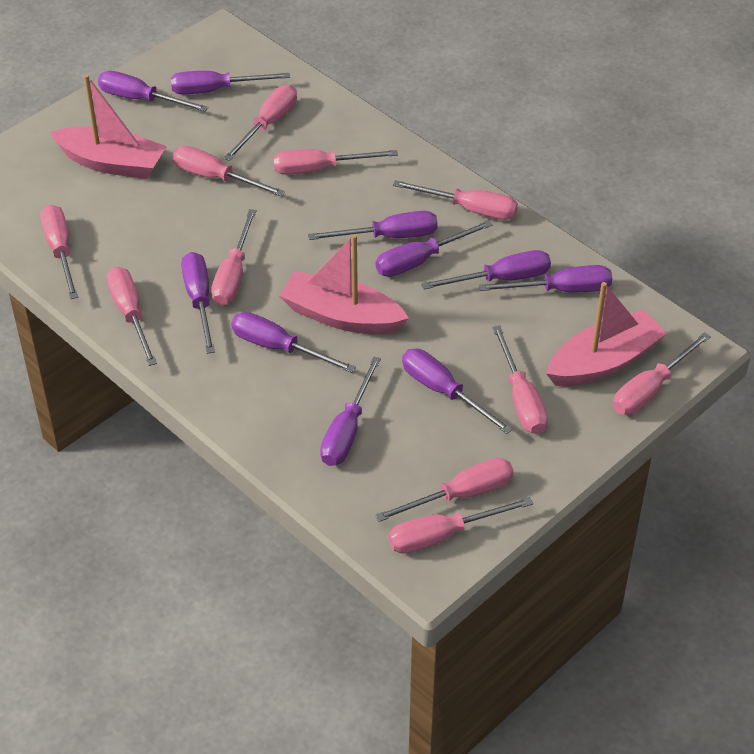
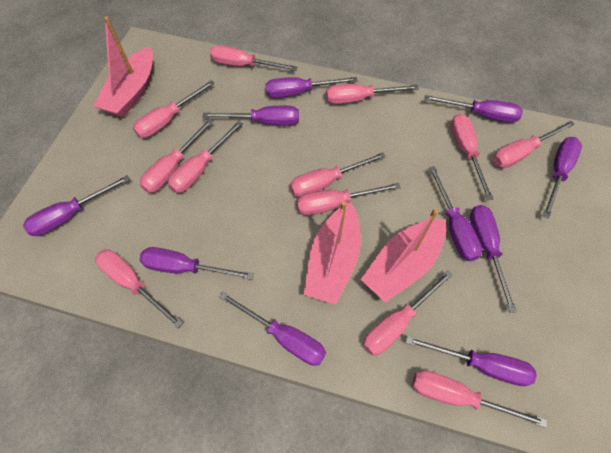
pink screwdriver: [40,205,78,299] [107,267,157,366] [172,146,285,196] [211,209,257,306] [224,85,297,161] [273,149,398,175] [375,458,514,522] [388,497,533,554] [393,180,518,220] [492,326,548,434] [613,332,711,415] = 11 -> [95,250,183,328] [133,80,215,138] [140,119,213,193] [168,121,243,193] [210,45,297,71] [290,152,386,197] [297,183,401,215] [326,84,419,104] [363,271,453,355] [412,371,547,428] [451,114,493,200] [493,121,575,168] = 12

